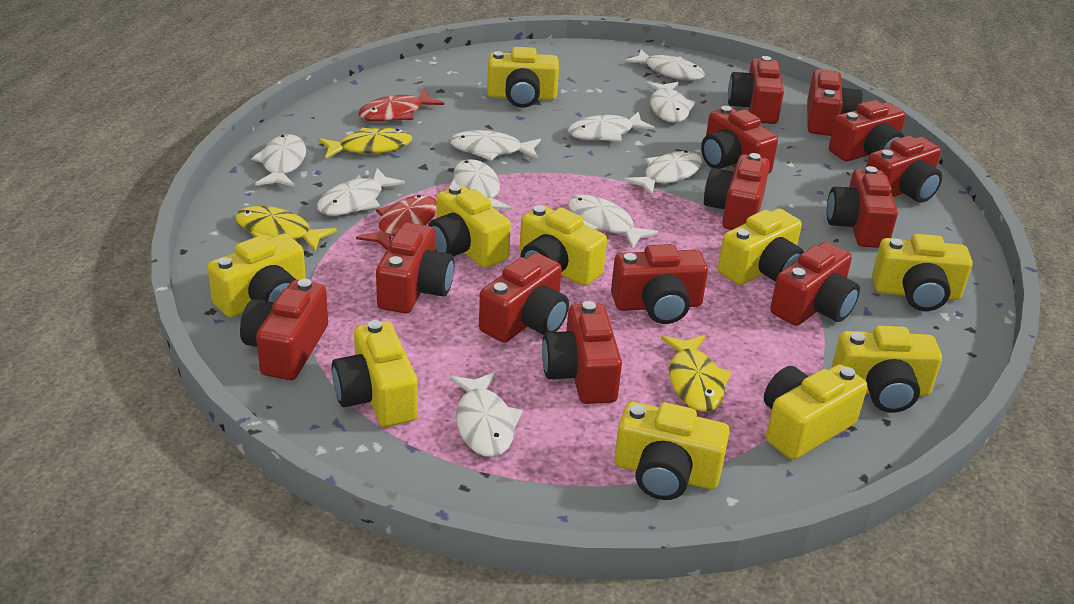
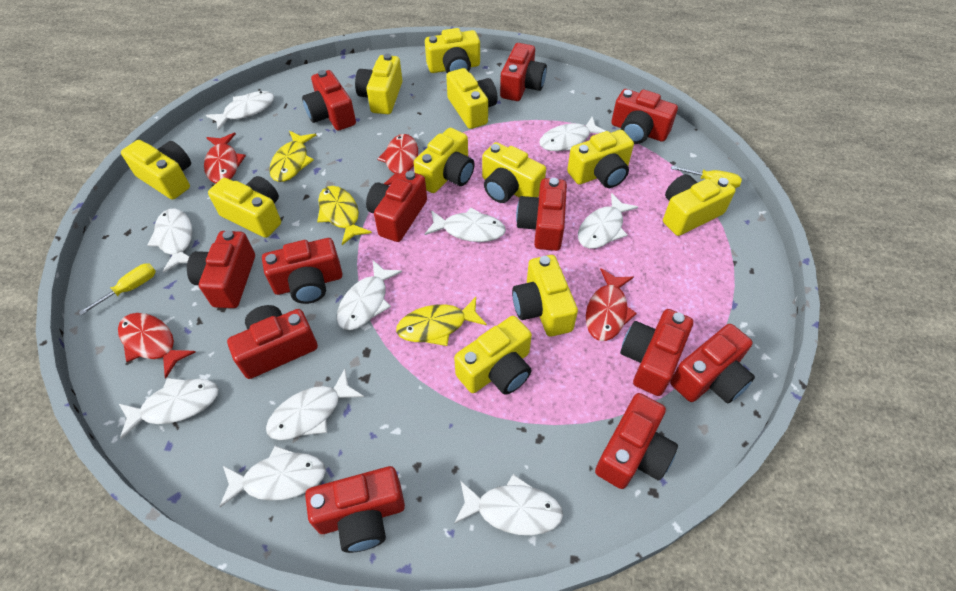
red camera: [240,279,328,380] [376,222,454,314] [479,253,569,343] [542,301,622,404] [611,244,708,324] [701,106,778,174] [704,153,770,230] [728,56,784,124] [770,242,860,326] [807,69,863,136] [827,166,898,248] [829,100,906,161] [866,136,942,203] = 13 -> [187,230,255,308] [227,305,318,379] [262,238,343,304] [302,70,356,131] [305,466,405,553] [366,170,427,242] [500,43,547,101] [516,178,567,251] [595,393,678,489] [611,89,678,144] [620,309,693,396] [670,324,755,403] = 12
red fish: [356,195,436,250] [358,89,444,122] = 2 -> [118,313,196,378] [204,133,246,183] [377,134,418,185] [586,268,637,341] = 4
yellow camera: [207,234,306,318] [332,320,418,427] [428,184,511,268] [487,47,559,108] [519,205,607,286] [614,402,730,500] [718,209,804,285] [764,364,867,460] [831,326,942,413] [872,234,973,311] = 10 -> [121,140,191,200] [208,176,281,238] [355,53,402,114] [414,128,475,193] [425,28,480,73] [446,68,498,129] [454,316,532,395] [482,142,546,203] [512,255,578,337] [567,130,634,188] [663,174,736,236] = 11
yellow screwdriver: none = 0 -> [79,264,156,315] [671,166,742,188] = 2

